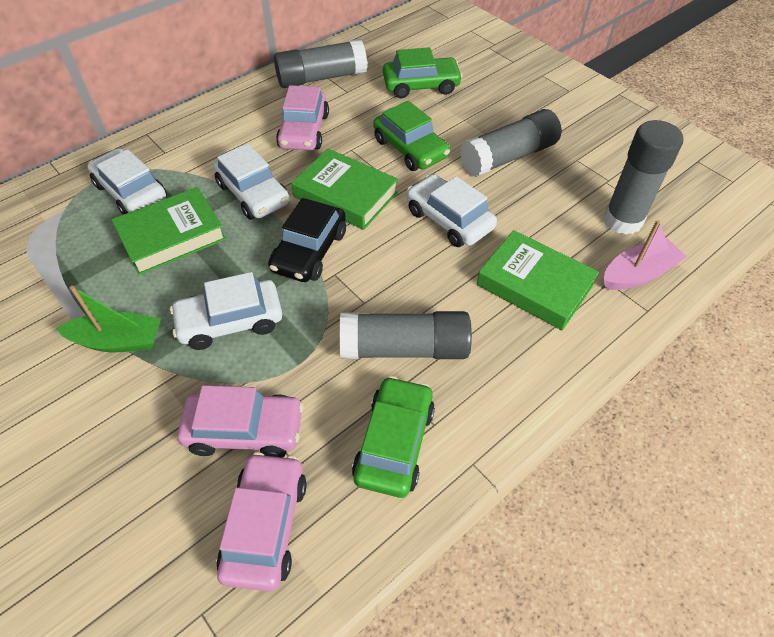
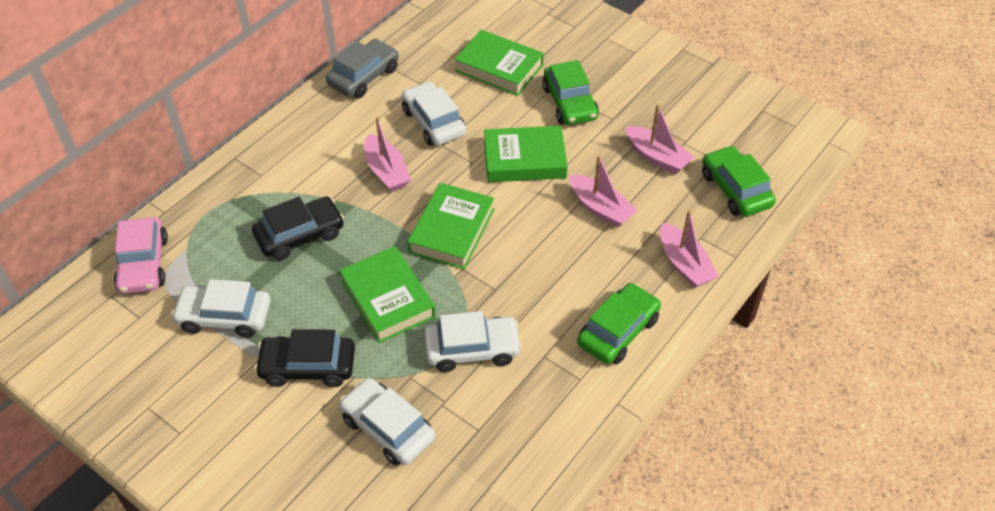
black car: [268,198,346,282] = 1 -> [252,196,344,260] [254,329,355,387] = 2
green boat: [56,286,161,352] = 1 -> none = 0
green book: [111,187,226,275] [291,149,398,230] [477,230,599,330] = 3 -> [339,246,436,343] [407,183,495,270] [454,30,544,96] [484,126,568,182] = 4
grey car: none = 0 -> [326,39,399,98] = 1
grey glue stick: [274,39,367,88] [339,311,472,359] [460,109,561,177] [604,120,683,235] = 4 -> none = 0
pink boat: [603,220,687,290] = 1 -> [364,117,411,192] [569,155,638,227] [625,104,694,174] [660,210,719,288] = 4
pink car: [177,385,304,458] [217,452,307,592] [276,85,329,150] = 3 -> [114,217,168,294] = 1

